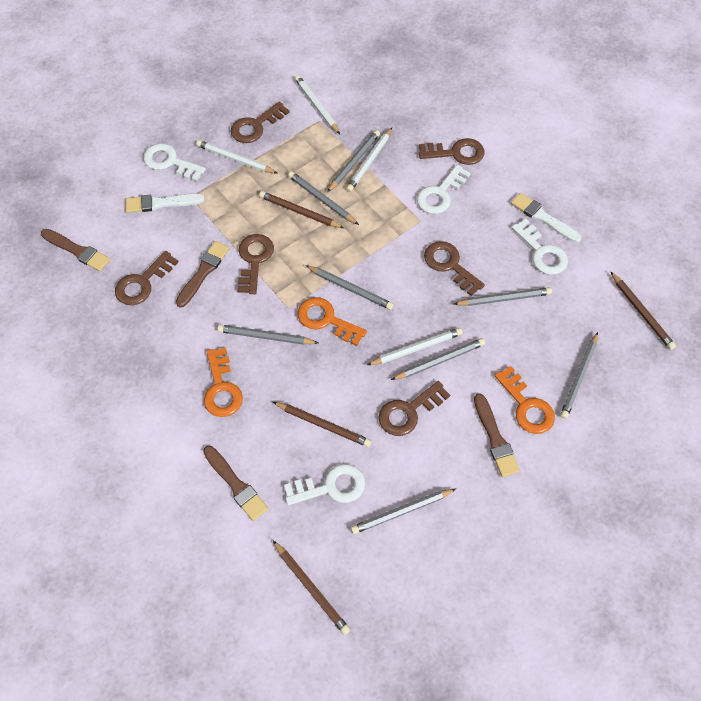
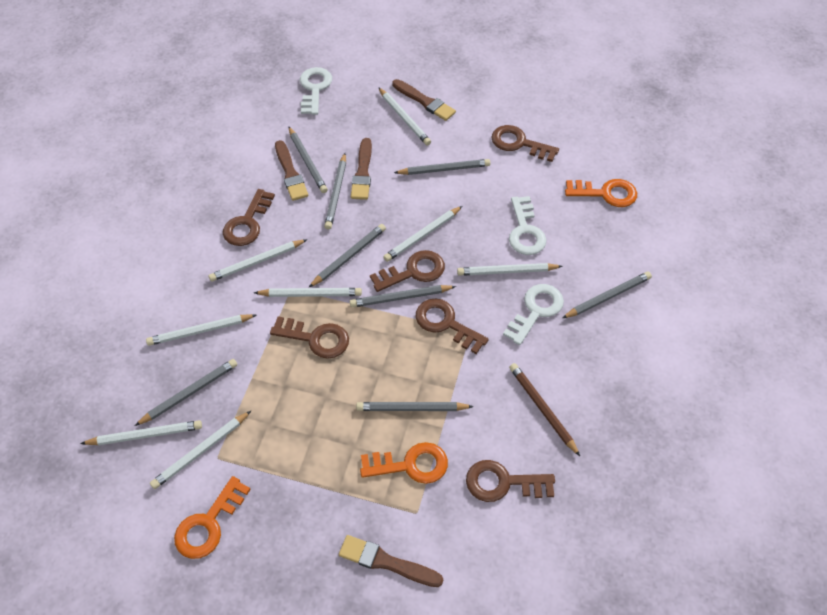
brown pencil: [259,191,344,228] [273,402,372,447] [273,541,350,635] [610,271,676,350] = 4 -> [509,363,580,456] = 1
white brush: [125,194,204,213] [511,193,582,243] = 2 -> none = 0
white key: [143,143,206,181] [284,464,365,505] [417,165,471,214] [511,219,568,275] = 4 -> [300,67,332,115] [503,284,564,345] [509,196,546,255] = 3
white pencil: [196,140,278,174] [294,75,340,134] [346,128,392,192] [367,328,463,365] = 4 -> [80,420,202,445] [146,314,256,346] [150,411,251,489] [208,239,307,282] [254,288,362,297] [378,87,431,146] [383,206,462,262] [457,263,563,276] = 8

